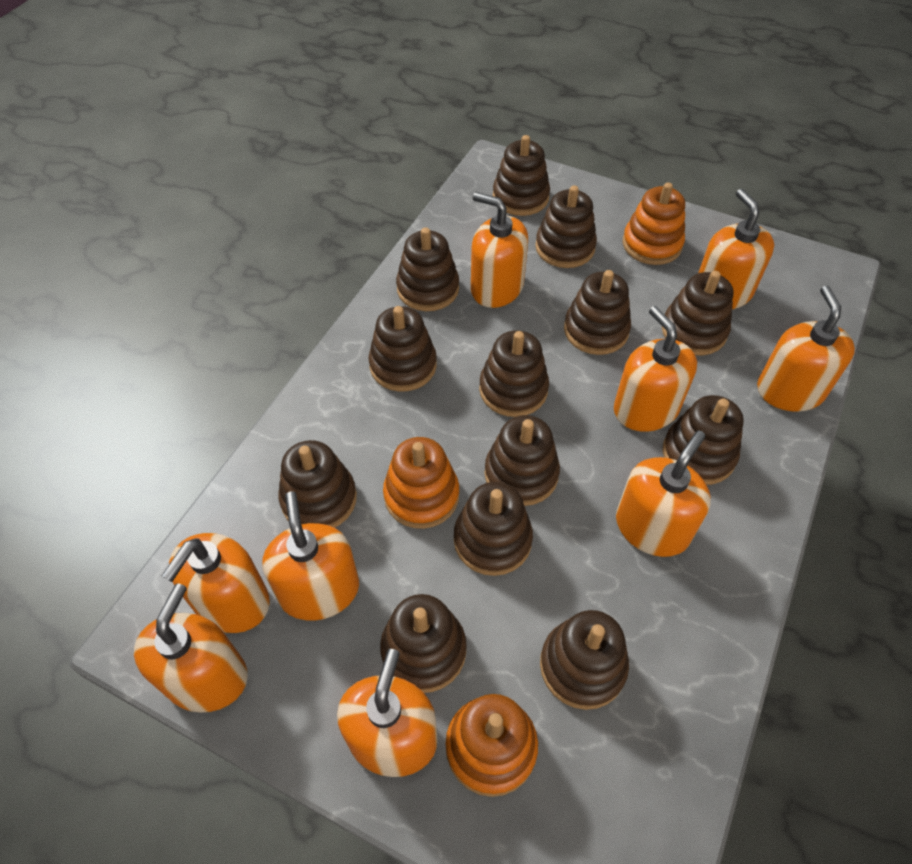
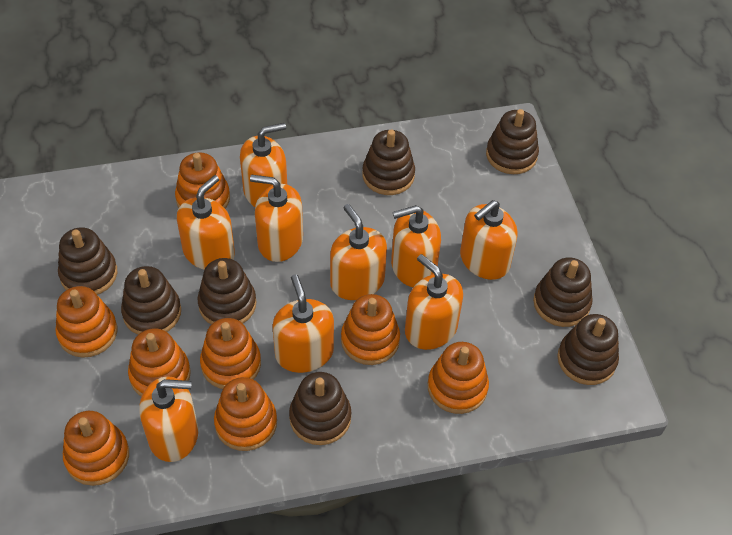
brown stacking toy: [278,440,357,528] [368,306,437,392] [380,594,467,693] [396,227,459,311] [454,482,533,576] [479,331,549,417] [484,415,560,506] [493,135,550,216] [535,186,597,268] [540,610,629,710] [564,270,631,355] [662,271,734,355] [662,395,744,485] = 13 -> [58,228,117,295] [121,266,181,334] [198,258,256,324] [289,372,351,445] [362,129,415,195] [486,109,539,174] [533,257,593,327] [558,314,619,385] = 8
orange stacking toy: [383,437,459,529] [446,694,538,797] [623,182,685,265] = 3 -> [55,286,117,358] [63,411,129,486] [128,328,191,397] [175,152,230,209] [200,318,261,389] [214,377,277,451] [341,294,400,365] [428,342,489,414] = 8

